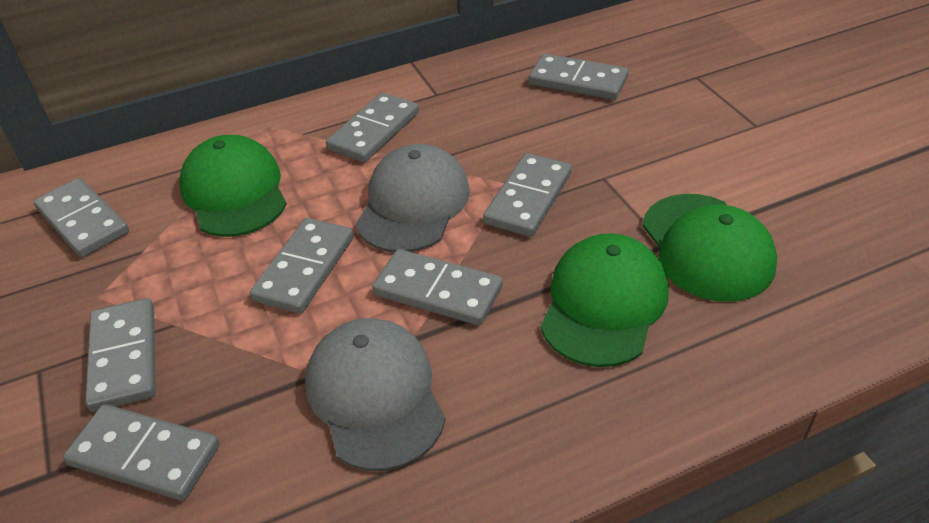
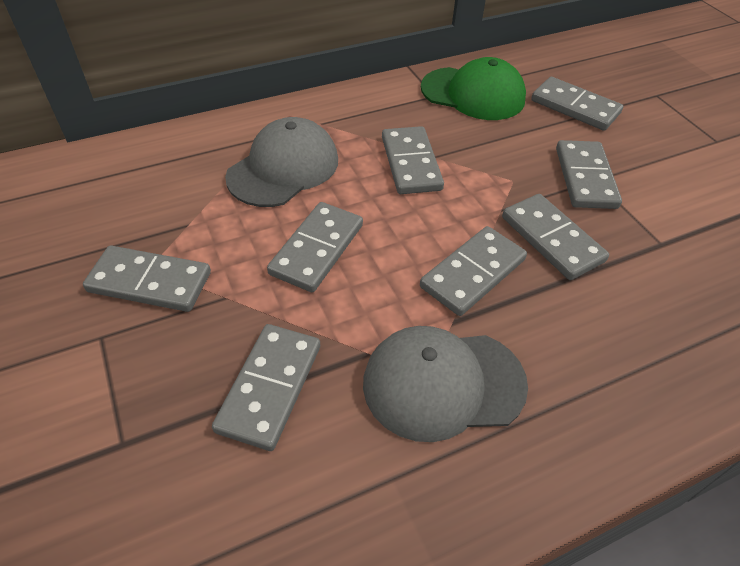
green cap: [179,135,287,237] [541,233,669,367] [642,194,777,302] = 3 -> [421,57,526,120] = 1

